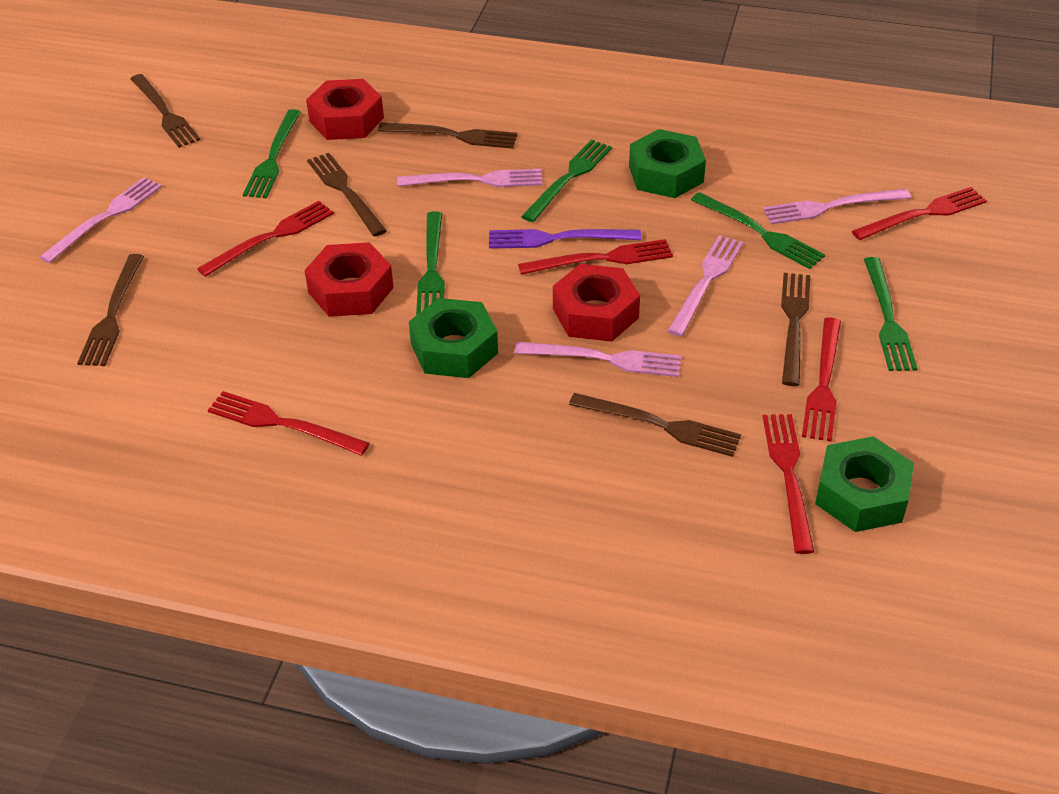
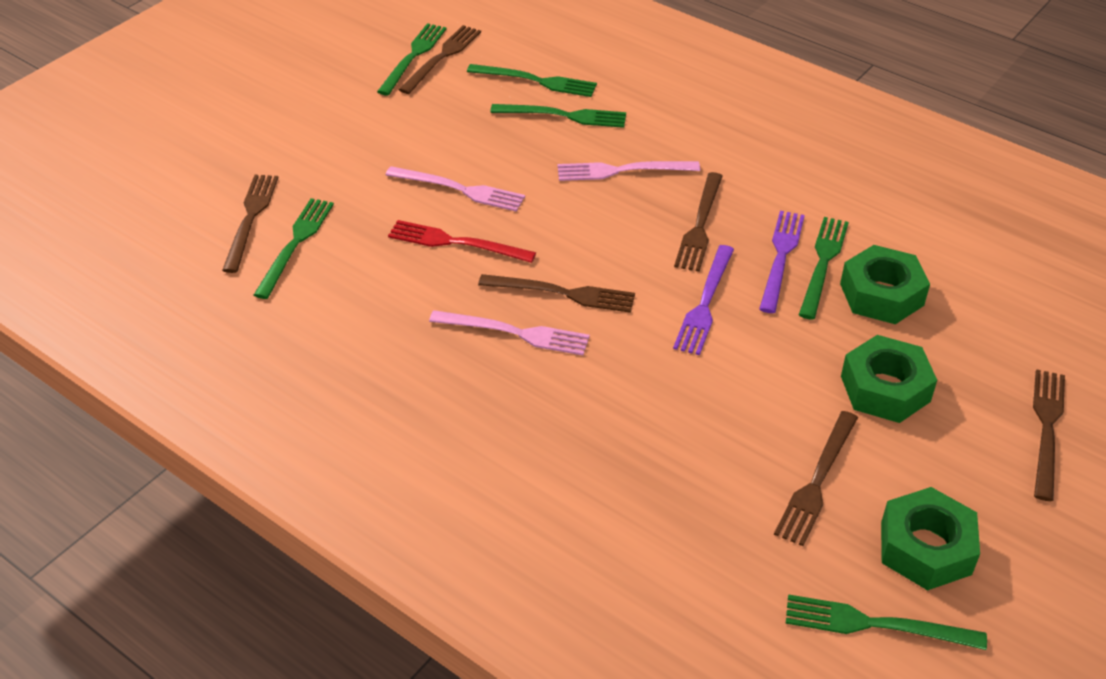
green fork: [243,109,301,198] [416,211,445,315] [521,140,612,222] [691,192,825,269] [864,257,918,371] = 5 -> [254,198,334,299] [377,23,447,95] [467,64,597,97] [490,104,626,128] [786,594,987,650] [799,217,849,320] = 6
pink fork: [40,177,162,263] [397,169,543,187] [514,342,681,377] [668,235,743,337] [763,189,911,224] = 5 -> [386,166,525,212] [429,310,590,355] [558,161,700,181] = 3
purple fork: [489,229,641,249] = 1 -> [673,245,734,355] [759,211,805,313] = 2
red fork: [197,201,334,277] [208,391,369,455] [518,239,673,275] [762,414,814,554] [802,317,841,442] [852,187,987,240] = 6 -> [388,220,536,263] = 1
red nut: [304,242,394,317] [306,79,384,140] [553,264,640,342] = 3 -> none = 0

